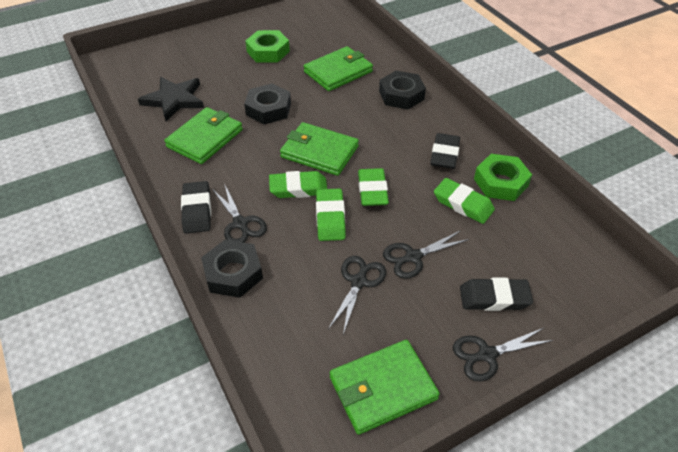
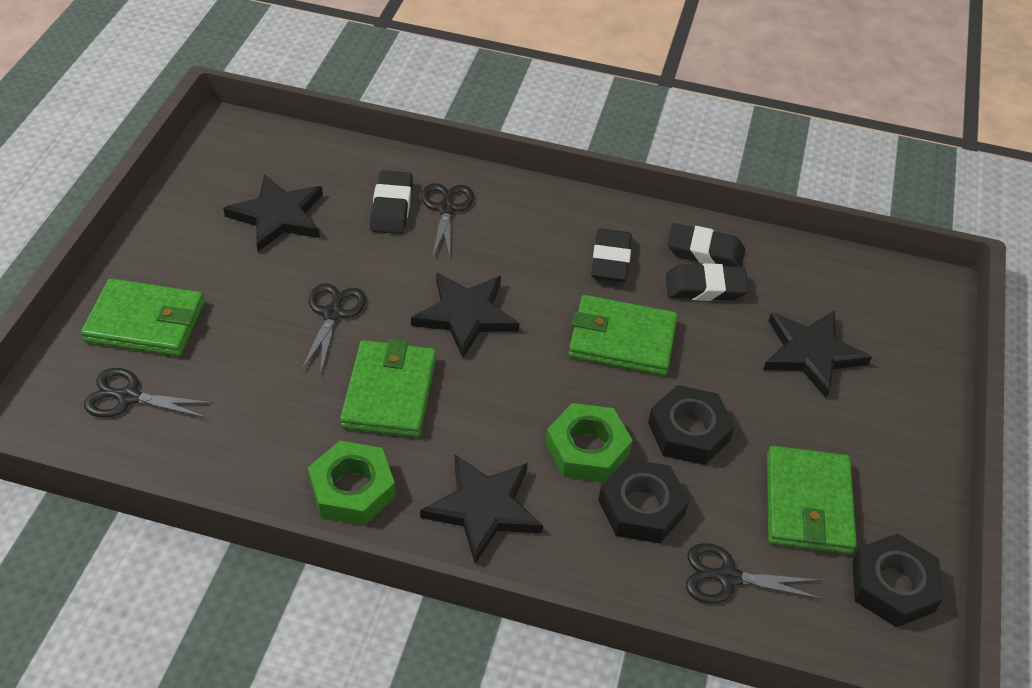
black eraser: [181,181,211,234] [430,133,460,169] [460,278,533,311] = 3 -> [370,170,413,234] [591,228,632,282] [666,263,749,301] [667,223,745,267] = 4
black star: [138,77,204,121] = 1 -> [223,174,323,252] [411,272,520,358] [420,454,543,564] [763,310,872,399] = 4
green eraser: [269,171,327,198] [316,188,346,241] [358,168,389,206] [434,178,495,224] = 4 -> none = 0

